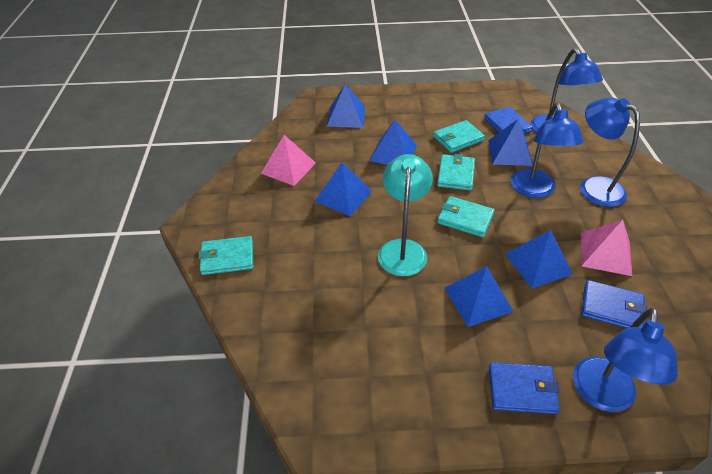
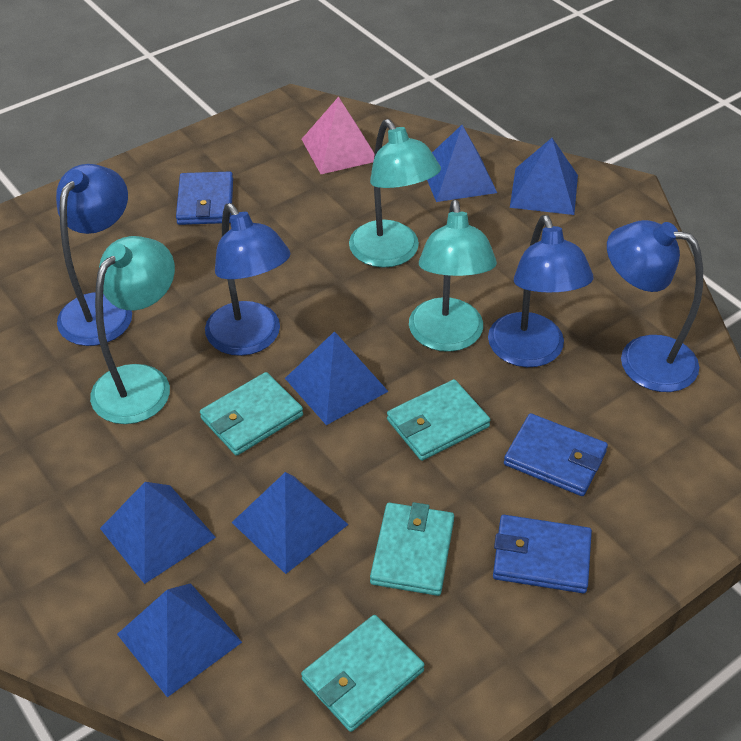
pink pyramid: [261,135,316,186] [581,219,632,276] = 2 -> [302,97,375,174] = 1
turquoise lamp: [378,154,433,276] = 1 -> [90,236,175,424] [349,119,441,268] [409,200,497,352] = 3

